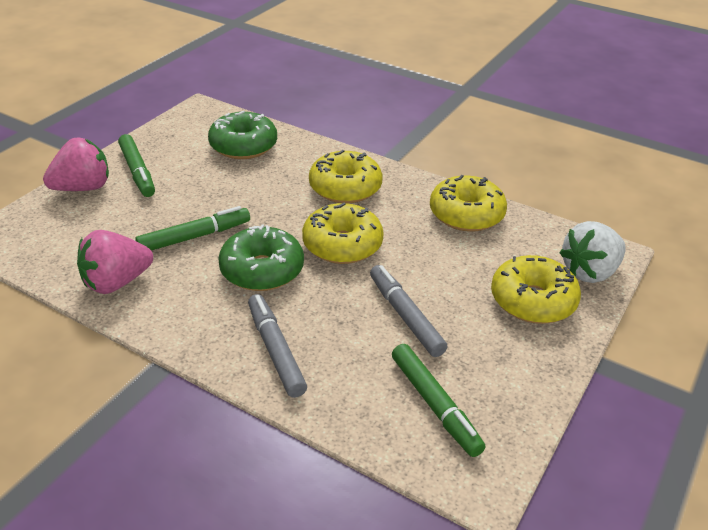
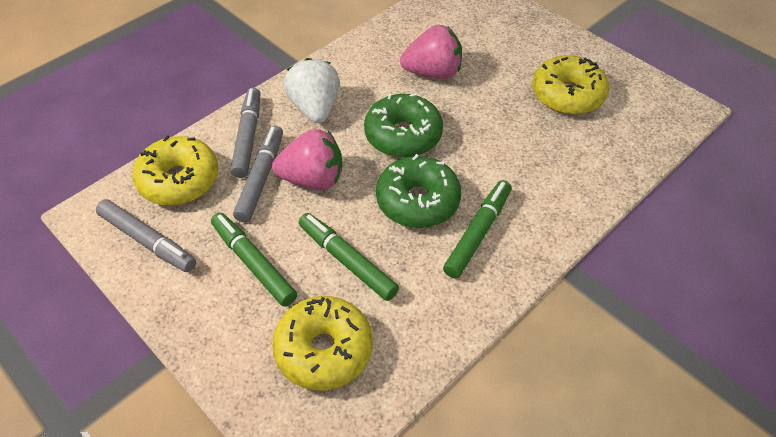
grey marker: [248,294,307,398] [370,265,447,357] = 2 -> [96,199,196,272] [230,88,261,178] [233,126,283,222] = 3
yellow donut: [302,203,384,264] [309,150,382,204] [430,175,507,232] [491,255,581,324] = 4 -> [133,135,218,205] [272,296,373,391] [532,55,609,115] = 3

